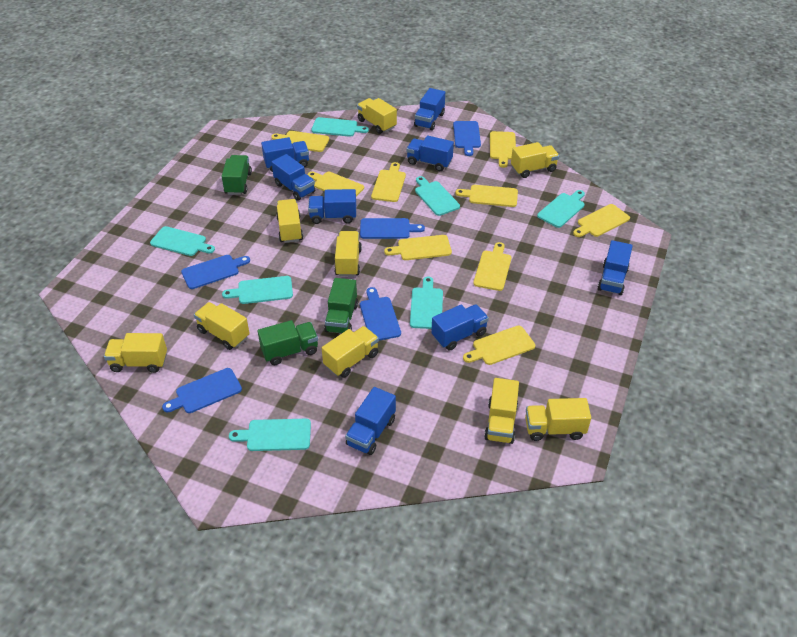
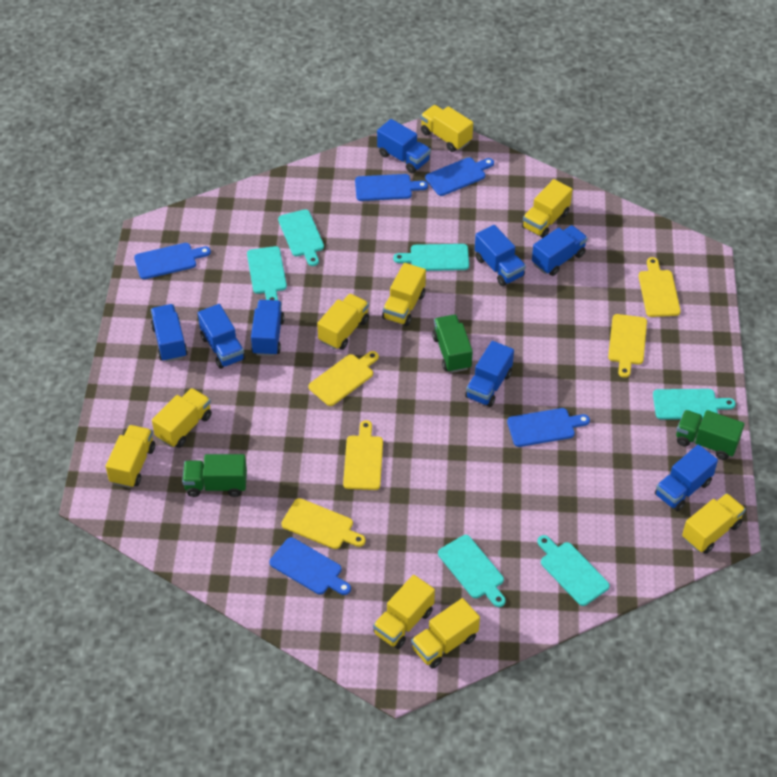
turquoise cutting board: [150,226,215,256] [222,276,293,304] [229,419,311,451] [311,117,369,137] [410,277,443,329] [415,176,460,216] [537,190,585,228] = 7 -> [247,246,287,300] [278,209,324,266] [393,244,469,271] [438,535,506,607] [537,535,610,606] [653,389,736,420] = 6
yellow cutting board: [271,131,329,152] [308,172,364,196] [371,162,406,202] [384,235,452,260] [456,185,518,207] [463,326,535,365] [473,242,511,291] [490,131,516,168] [573,204,630,237] = 9 -> [281,498,366,549] [308,351,379,406] [343,420,383,490] [608,314,647,378] [639,257,681,317] = 5

